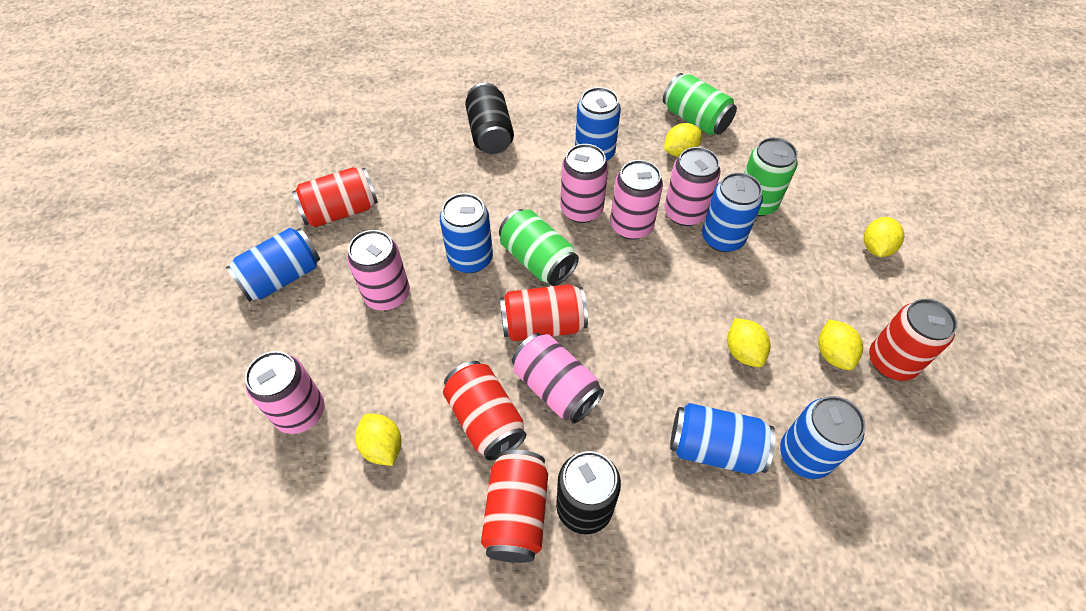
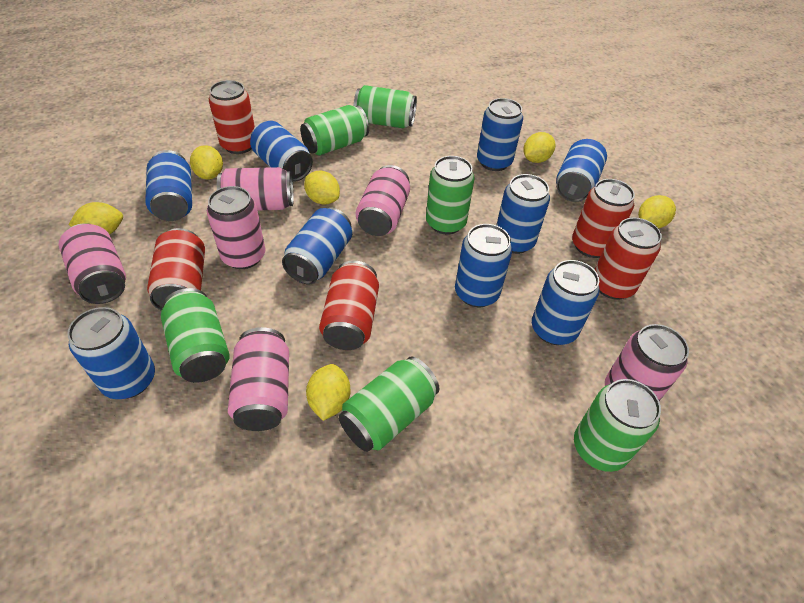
black can: [465,83,514,154] [556,451,621,534] = 2 -> none = 0
blue can: [226,228,320,302] [440,193,493,273] [575,87,621,161] [670,403,776,474] [702,172,763,252] [780,396,866,479] = 6 -> [67,307,155,399] [145,150,192,221] [250,121,313,182] [282,207,352,284] [455,224,512,307] [477,98,523,171] [496,174,550,254] [532,260,600,345] [556,139,607,202] = 9
green can: [499,209,579,286] [663,73,737,135] [744,137,798,216] = 3 -> [161,288,230,383] [300,105,369,156] [339,357,439,452] [354,85,417,128] [426,156,475,235] [574,379,661,472] = 6
yellow lemon: [355,413,401,466] [664,123,702,157] [727,318,770,367] [818,319,863,370] [864,217,904,257] = 5 -> [69,202,123,235] [190,145,223,179] [304,171,340,205] [306,364,351,421] [523,132,555,163] [638,195,676,228] = 6

